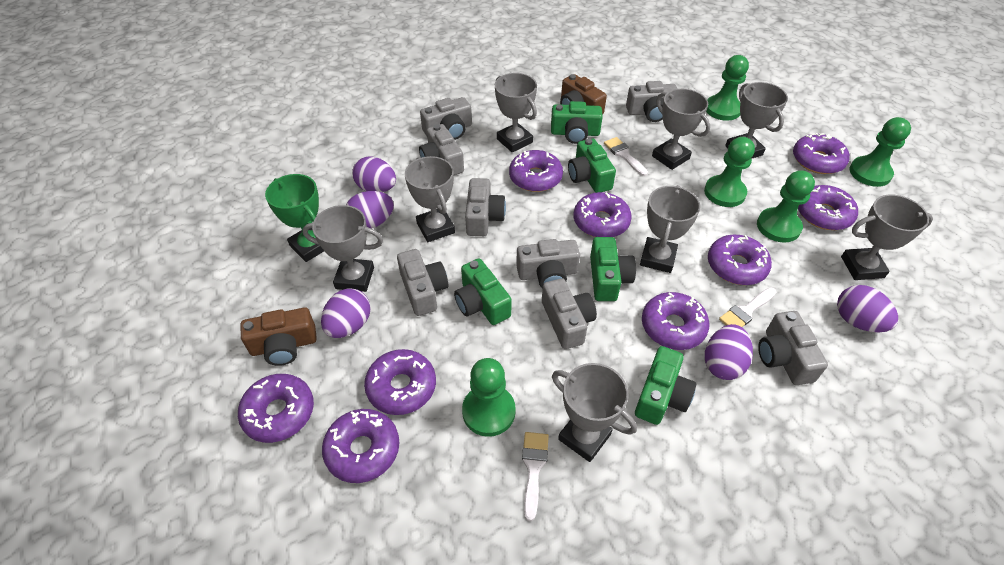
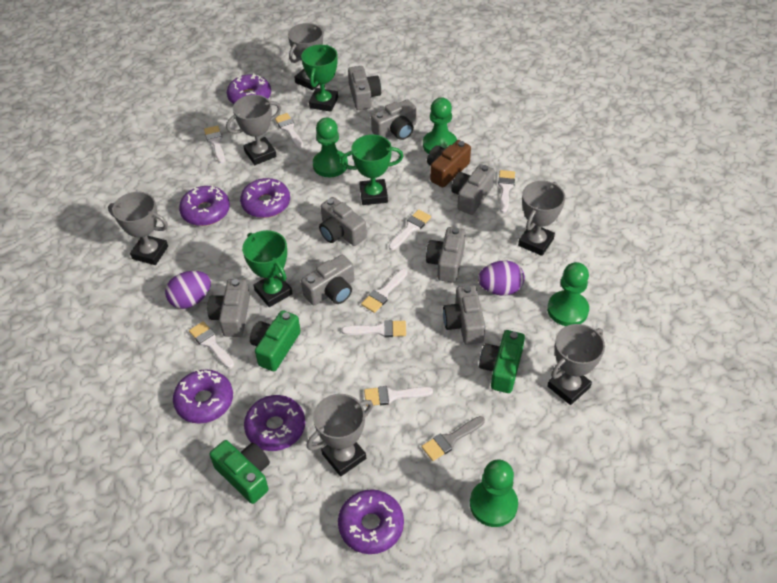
brown camera: [241,307,317,366] [560,74,607,115] = 2 -> [427,140,471,187] = 1
green camera: [454,258,512,325] [551,101,603,144] [568,138,616,193] [590,237,636,301] [635,346,696,425] = 5 -> [209,440,270,504] [250,310,301,371] [479,330,525,393] = 3
green pawn: [462,358,516,437] [704,137,755,207] [706,55,749,121] [757,170,815,243] [850,117,911,187] = 5 -> [313,118,348,177] [423,97,457,154] [470,459,518,527] [547,262,589,326] = 4
green trophy: [265,174,324,262] = 1 -> [242,230,293,307] [301,44,338,112] [341,134,404,205] = 3
grey brush: none = 0 -> [422,416,485,461] = 1
grey trophy: [303,205,383,292] [405,156,455,242] [495,73,537,152] [552,363,637,462] [640,185,700,273] [652,89,710,170] [725,82,788,159] [841,195,933,280] = 8 -> [108,192,168,265] [226,95,281,165] [288,23,324,90] [306,394,373,476] [518,181,565,256] [547,324,605,405] = 6
purple donut: [238,374,314,443] [322,409,399,483] [364,349,436,415] [509,150,563,192] [574,192,632,237] [642,292,710,350] [708,234,772,285] [793,133,850,174] [798,185,858,230] = 9 -> [173,369,233,424] [179,185,230,226] [227,73,271,104] [240,178,290,218] [244,395,305,451] [338,489,404,554] = 6
purple egg: [321,288,371,338] [346,191,394,229] [352,157,396,192] [705,324,753,380] [837,285,898,332] = 5 -> [165,271,211,309] [478,260,525,296] = 2
white brush: [522,432,549,521] [604,137,648,176] [719,287,776,327] = 3 -> [189,321,234,368] [204,125,225,163] [275,113,303,148] [341,320,406,337] [361,269,408,313] [364,386,433,406] [389,209,431,250] [498,170,515,213] = 8

